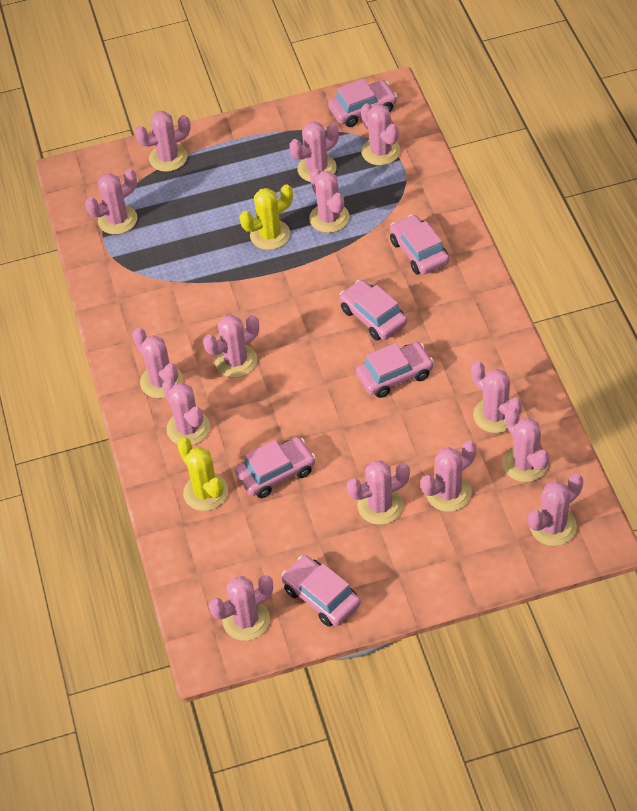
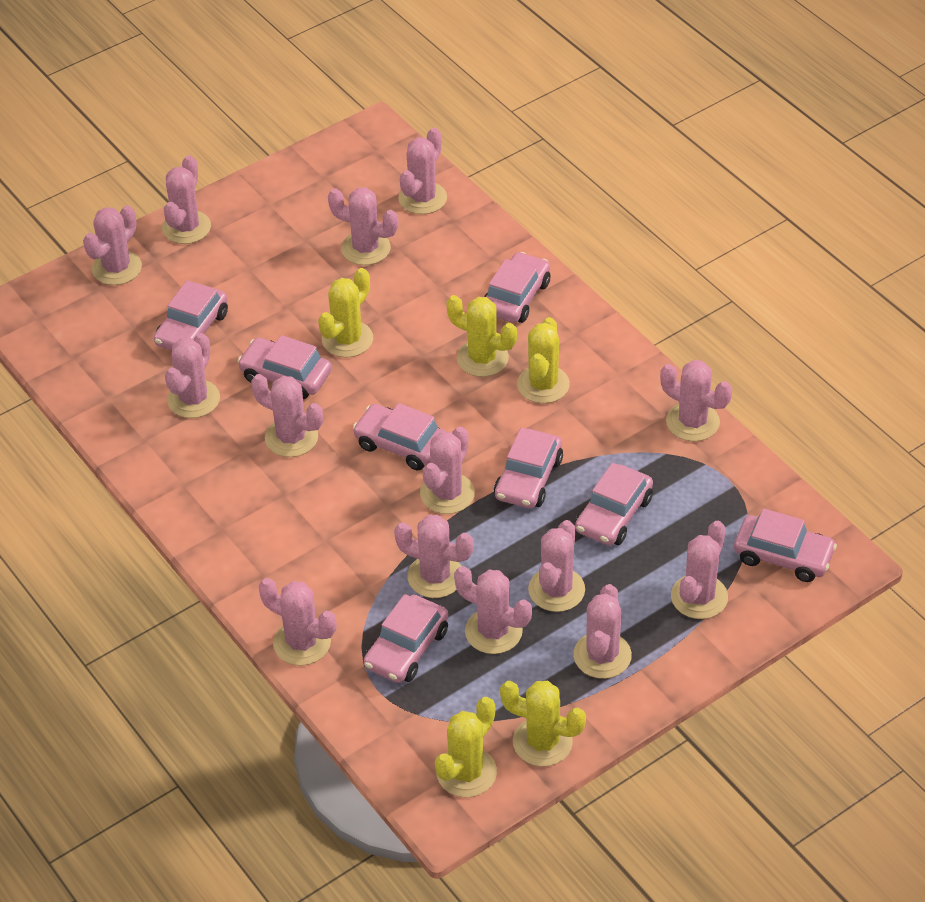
pink car: [235,437,316,498] [282,555,361,627] [328,79,397,127] [339,280,407,341] [356,342,434,398] [390,215,449,274] = 6 -> [154,280,228,351] [238,335,332,399] [353,403,446,471] [364,594,448,683] [484,252,551,323] [494,428,563,508] [575,463,653,546] [734,508,837,582] = 8
yellow cactus: [177,437,228,511] [240,184,293,250] = 2 -> [318,268,373,357] [435,697,497,797] [446,295,517,377] [500,681,586,767] [517,317,570,403] = 5

